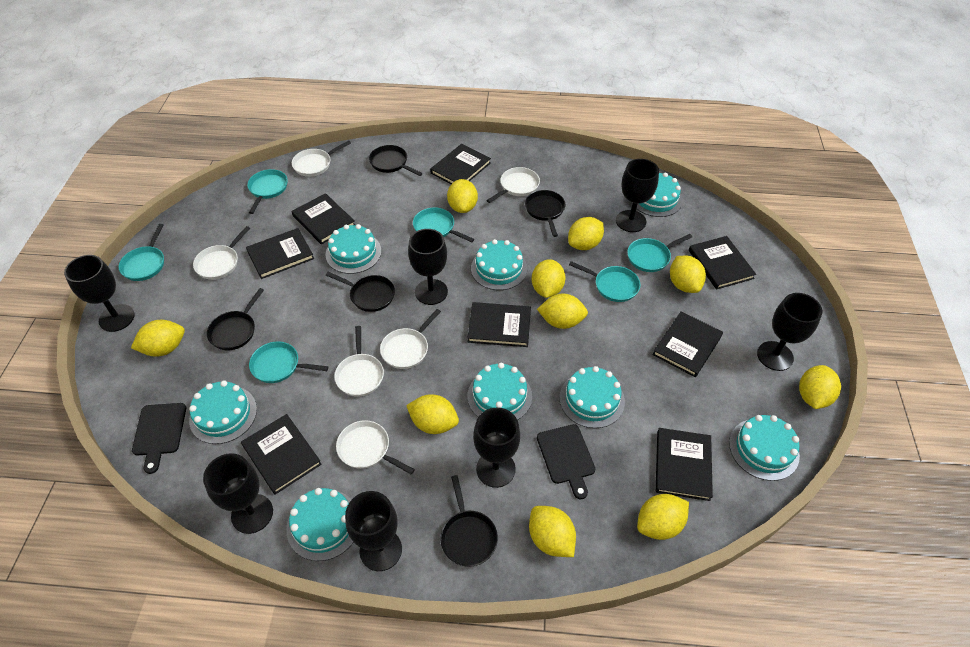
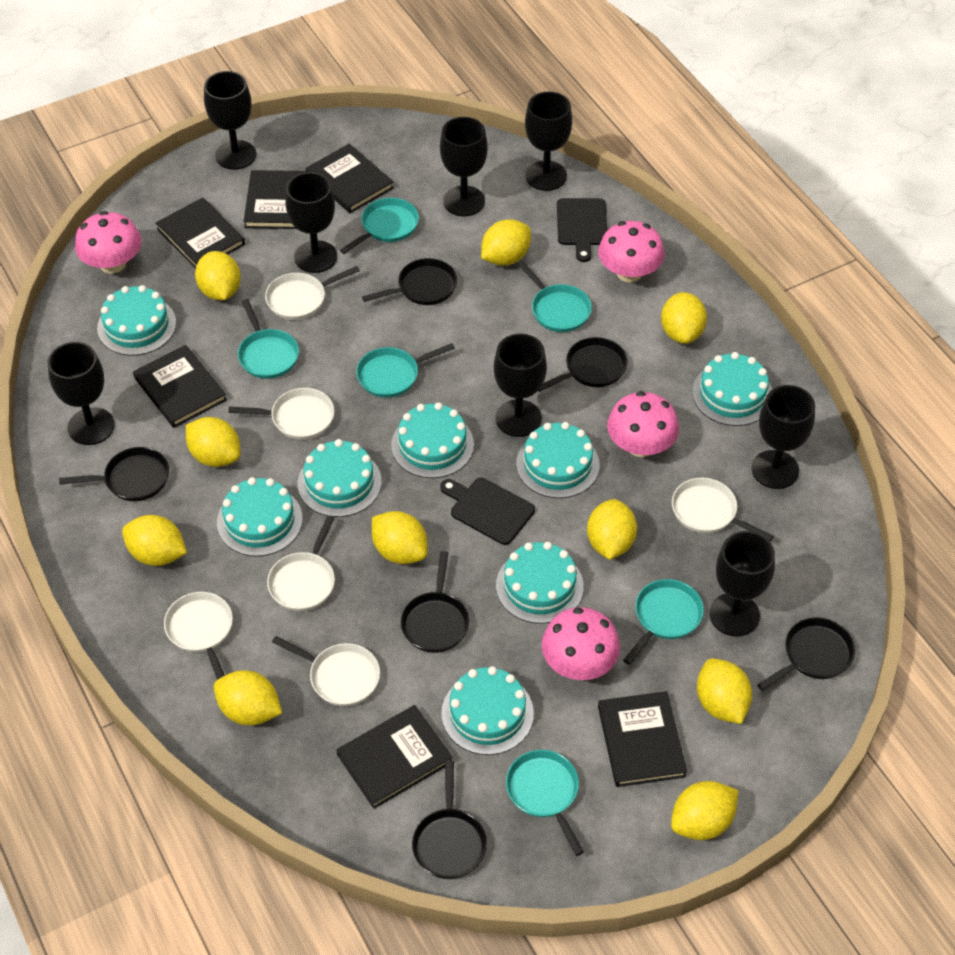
black book: [241,414,322,495] [246,228,314,279] [292,193,355,245] [430,144,491,184] [468,302,531,347] [652,311,723,377] [656,428,713,501] [689,236,756,290] = 8 -> [133,345,227,428] [156,198,245,269] [244,170,306,229] [306,144,394,213] [337,705,453,809] [598,691,687,787] = 6
black goblet: [64,255,135,332] [203,453,273,534] [345,491,402,571] [408,229,448,305] [473,408,520,488] [616,159,659,232] [757,293,823,371] = 7 -> [48,342,115,445] [204,71,256,170] [285,172,337,273] [440,117,488,216] [494,334,547,437] [525,92,572,191] [709,531,775,636] [751,385,815,489] = 8
black pan: [207,288,264,350] [326,272,395,312] [369,145,423,176] [440,475,498,567] [525,190,565,237] = 5 -> [59,447,169,501] [362,258,457,305] [401,551,469,653] [412,761,487,879] [538,337,628,392] [757,617,855,691] = 6
pink mushroom: none = 0 -> [75,211,141,274] [542,607,620,680] [598,221,664,282] [607,391,679,457] = 4

